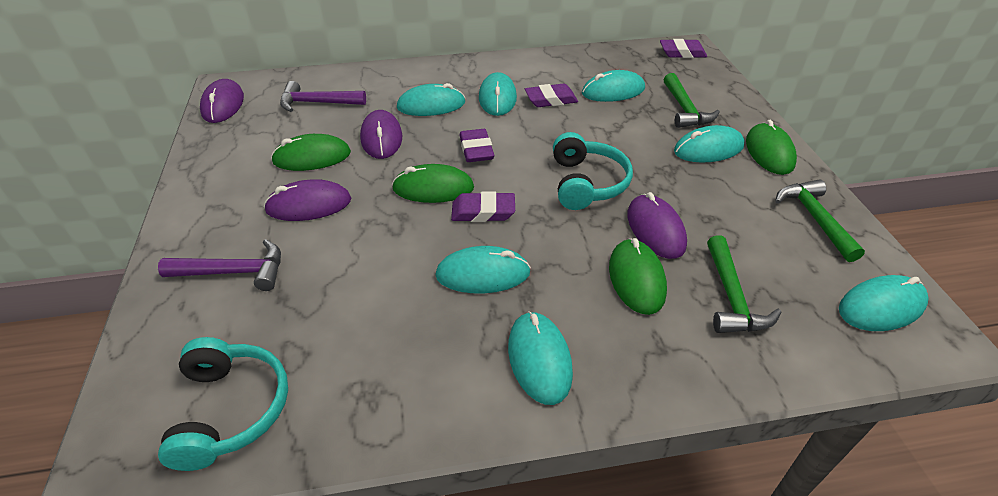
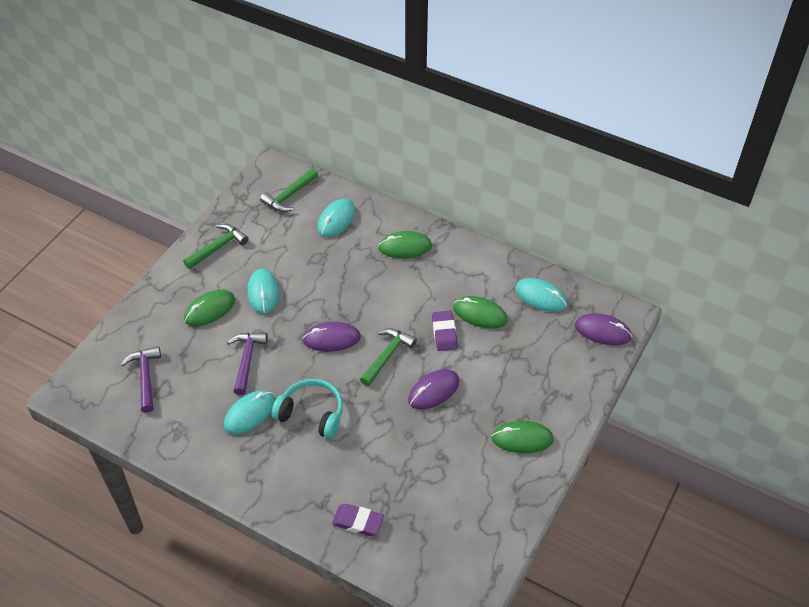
purple eraser: [451,191,515,222] [459,129,494,162] [525,83,578,107] [660,39,707,58] = 4 -> [332,504,384,536] [432,311,458,351] = 2
purple mouse: [200,79,244,123] [264,179,351,221] [360,110,402,159] [627,192,687,259] = 4 -> [302,322,361,352] [408,369,459,409] [575,313,632,345] = 3
turquoise headphones: [158,337,288,471] [553,132,633,210] = 2 -> [272,379,343,439] = 1
turquoise mouse: [397,83,465,116] [435,246,531,293] [479,72,517,116] [508,311,573,405] [582,70,645,102] [674,125,744,163] [839,275,929,331] = 7 -> [224,390,275,434] [247,269,279,314] [317,199,355,237] [515,278,567,312] = 4

